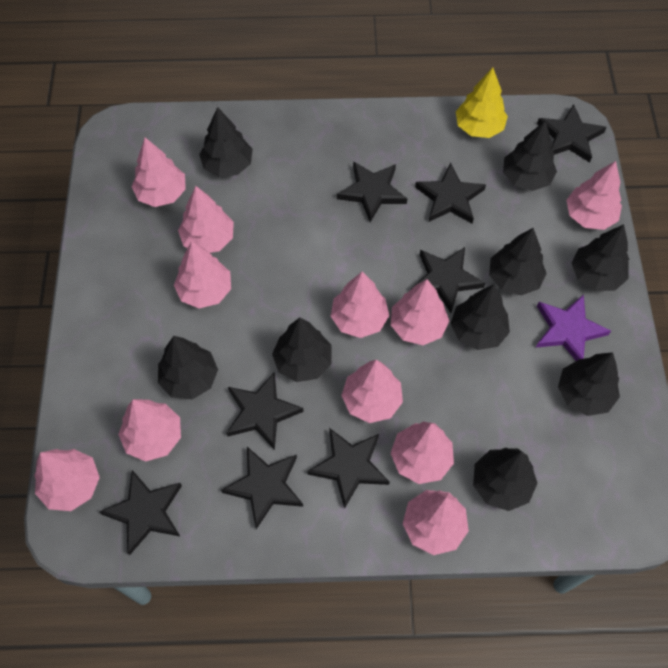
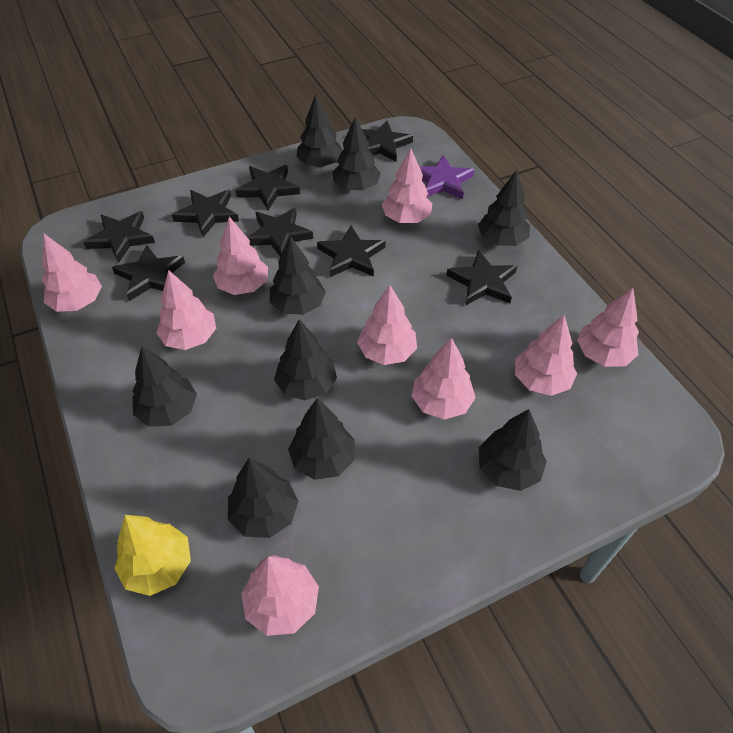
pink tree: [34,449,100,511] [118,399,181,462] [131,137,186,207] [174,241,231,308] [178,186,234,253] [331,272,389,338] [341,360,403,423] [390,422,454,484] [391,279,449,345] [403,490,469,555] [566,161,622,230] = 11 -> [42,234,102,312] [156,270,216,350] [213,217,268,295] [241,555,319,636] [357,285,417,365] [382,149,433,223] [412,338,476,420] [515,315,577,396] [577,288,639,367] = 9

